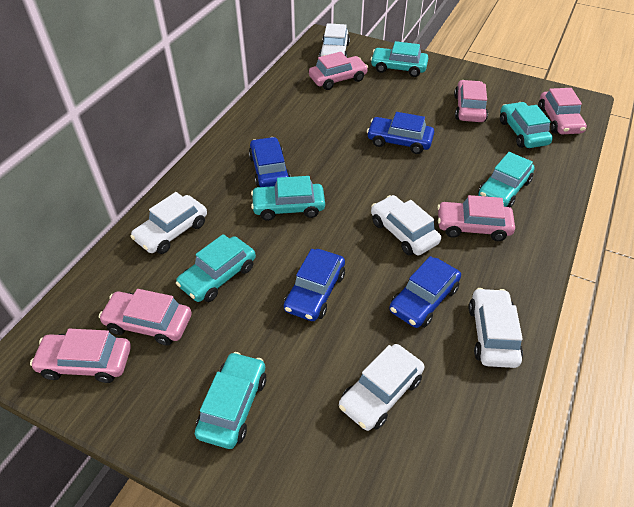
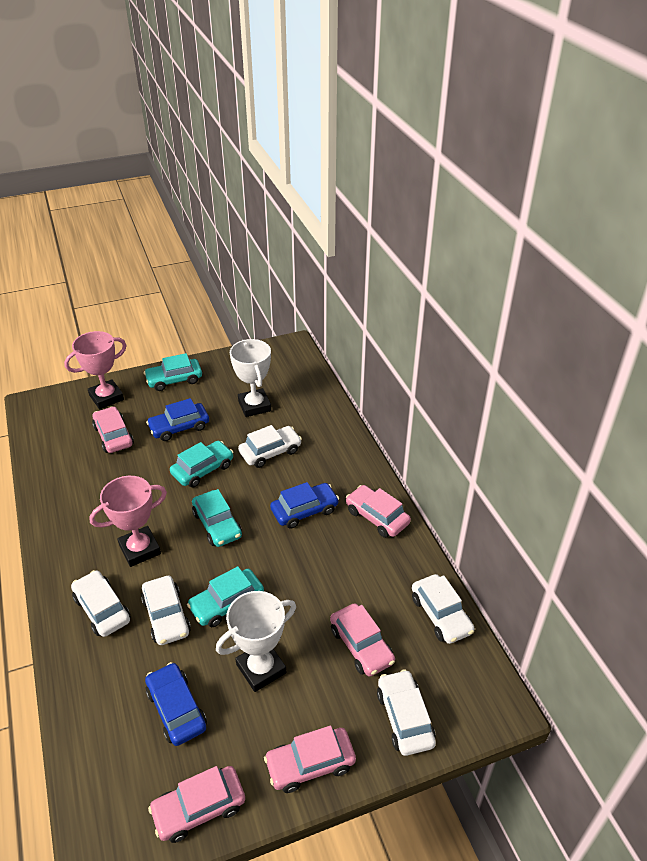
blue car: [249,137,291,187] [284,249,345,321] [367,112,434,154] [389,256,461,328] = 4 -> [145,662,207,746] [146,398,209,441] [270,482,339,528] = 3
pink car: [30,329,131,383] [99,289,192,346] [309,52,368,90] [437,195,515,241] [454,80,488,122] [538,88,587,134] = 6 -> [92,406,134,453] [148,766,245,843] [264,726,356,793] [330,603,395,677] [346,485,411,538] = 5
pink trophy: none = 0 -> [64,331,127,409] [89,476,167,567] = 2
turquoise car: [176,234,256,302] [195,352,266,449] [251,176,325,221] [370,41,428,77] [478,152,535,208] [500,102,553,148] = 6 -> [144,353,202,391] [170,441,234,487] [187,566,264,627] [192,489,242,547] = 4
white trophy: none = 0 -> [216,591,296,692] [230,339,271,417] = 2

